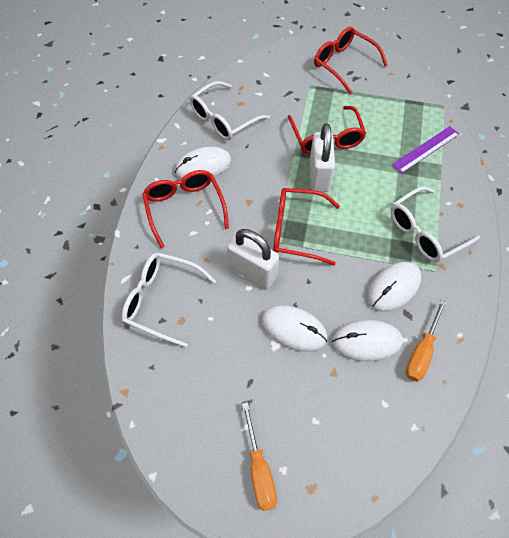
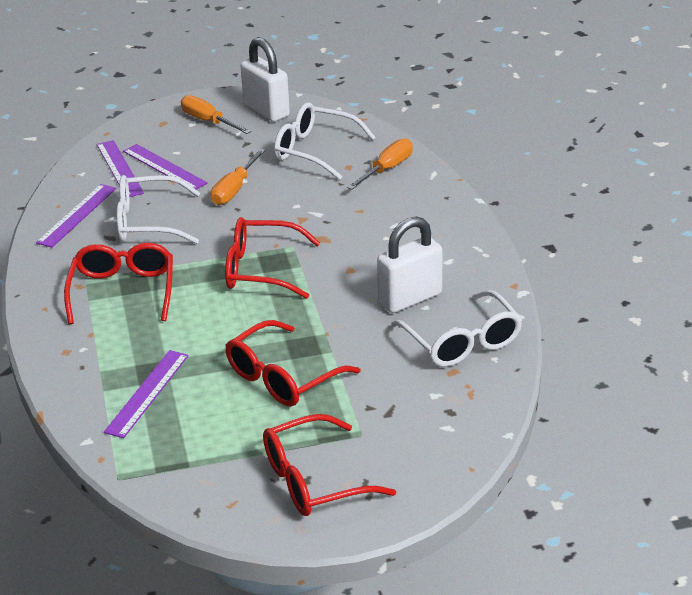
orange screwdriver: [242,402,277,511] [406,300,446,382] = 2 -> [181,95,251,134] [211,149,266,205] [347,138,412,190] = 3
purple ruler: [392,126,459,174] = 1 -> [36,184,116,248] [97,140,144,197] [104,350,189,438] [123,144,208,189] = 4
white mouse: [175,147,231,179] [261,305,328,352] [332,320,403,362] [367,262,421,312] = 4 -> none = 0

